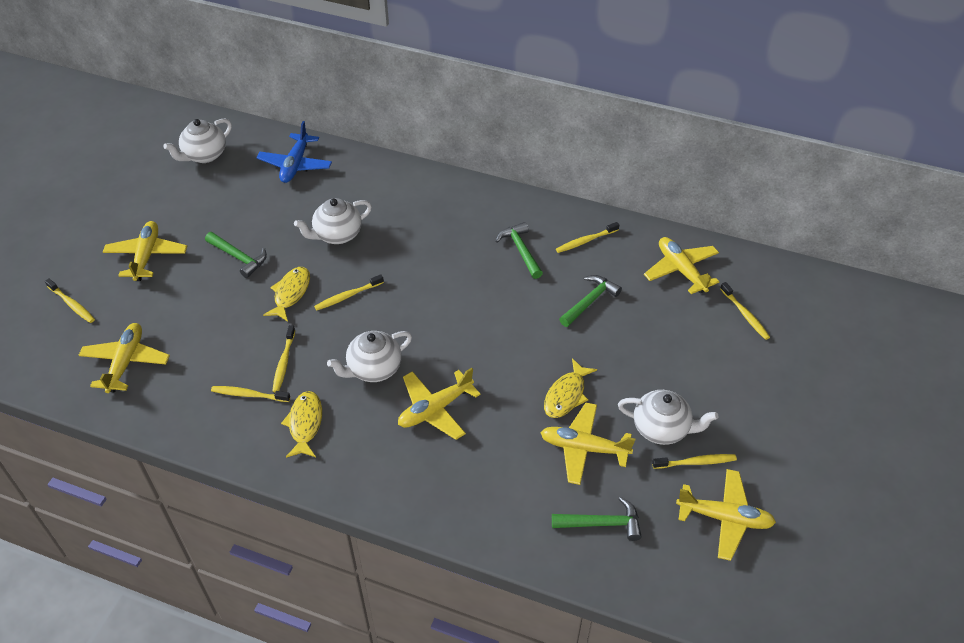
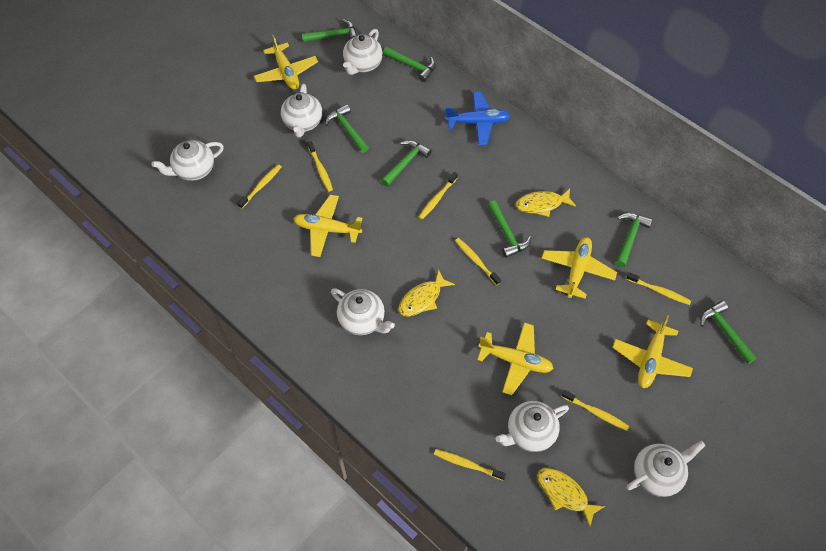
green hammer: [205,232,267,278] [495,222,543,279] [552,497,642,541] [559,275,622,327] = 4 -> [302,19,357,42] [325,104,369,153] [381,140,432,186] [383,47,436,82] [487,201,532,258] [616,213,653,267] [700,301,757,364] = 7
white teapot: [163,119,232,163] [294,198,372,244] [327,331,412,382] [618,390,718,445] = 4 -> [151,140,224,181] [281,84,322,137] [331,288,395,335] [343,29,383,75] [496,401,569,452] [626,441,705,497] = 6
yellow plane: [79,323,170,393] [103,221,187,281] [398,368,481,440] [541,403,635,485] [644,237,719,294] [676,469,776,561] = 6 -> [254,35,318,90] [293,195,362,257] [477,322,554,395] [542,237,617,299] [612,315,693,388] = 5

